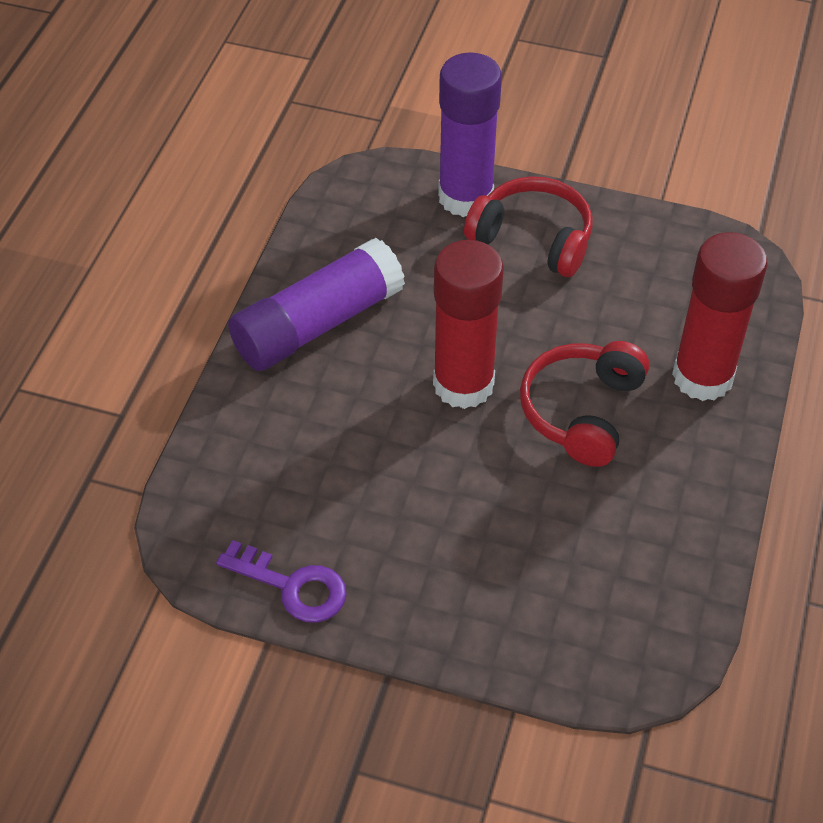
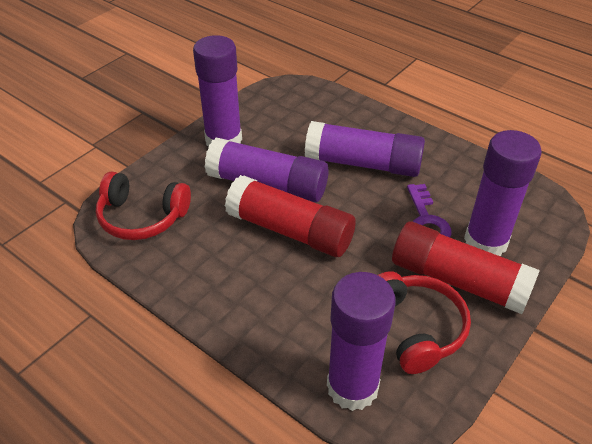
purple glue stick: [228,238,405,371] [438,52,502,217] = 2 -> [193,35,242,146] [205,138,329,202] [305,121,425,177] [327,272,396,411] [464,130,542,256] = 5

